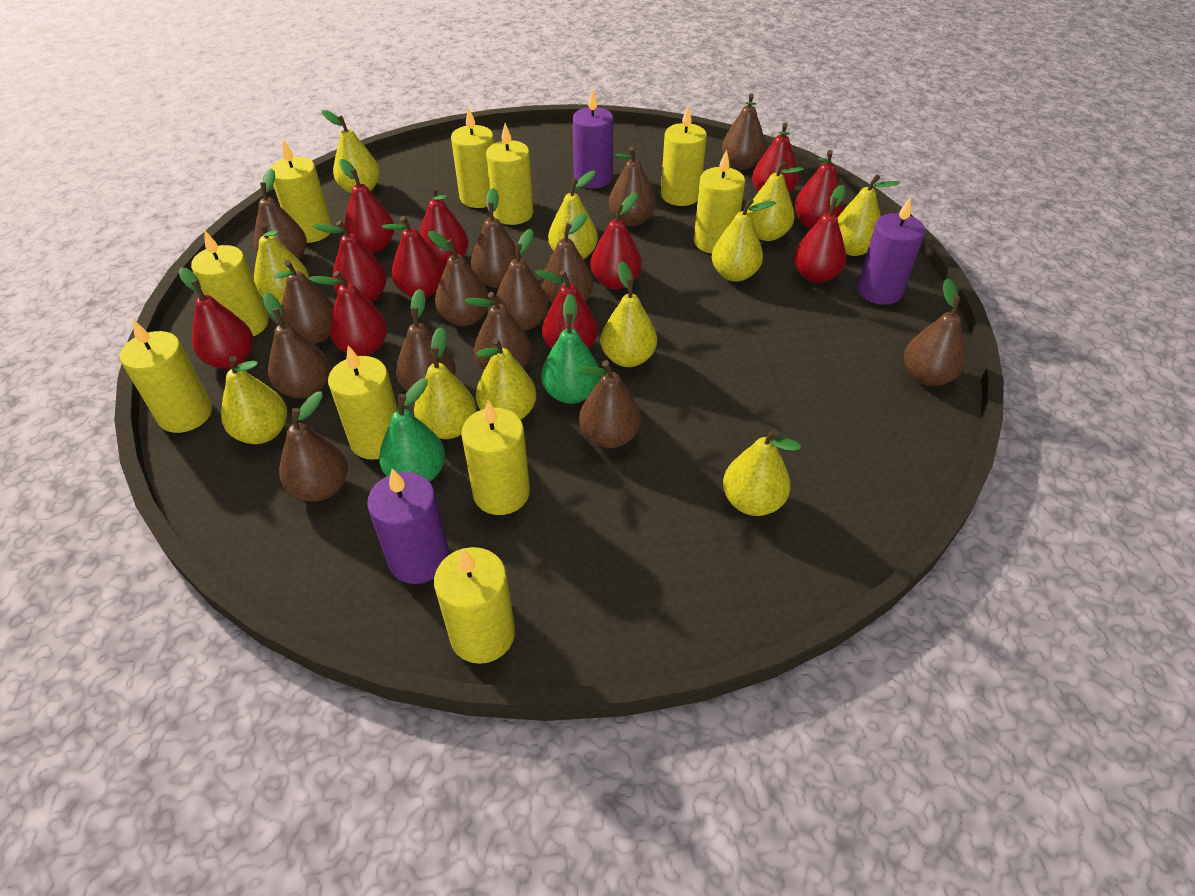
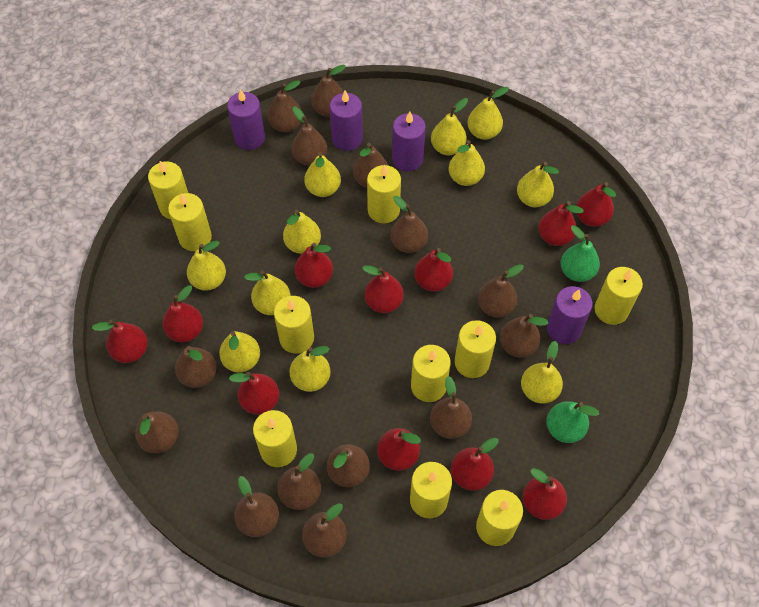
purple candle: [367,468,449,584] [572,89,613,188] [857,197,925,305] = 3 -> [227,89,265,150] [330,91,363,151] [392,111,426,171] [547,286,593,344] = 4

